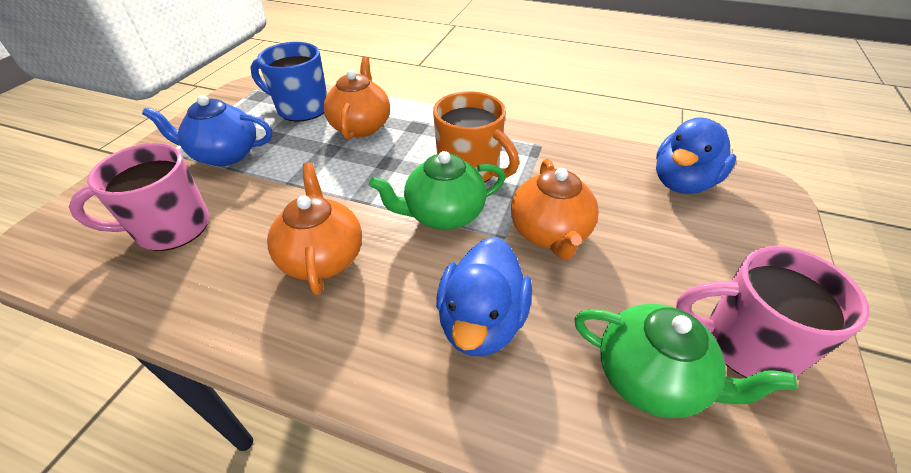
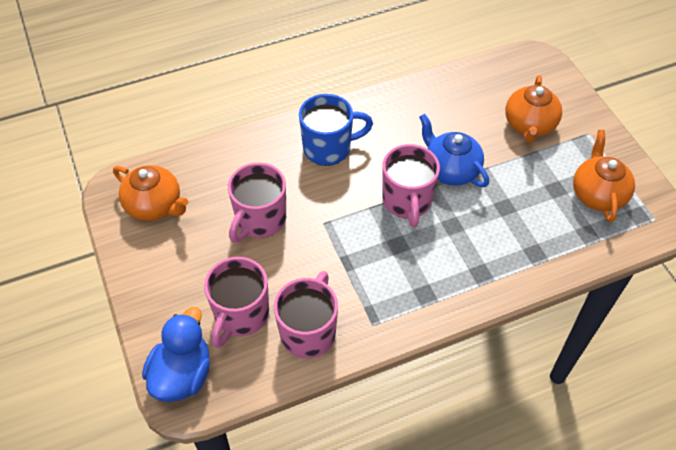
blue duck: [436,237,532,356] [656,117,736,194] = 2 -> [142,307,210,402] = 1
green teapot: [369,151,506,230] [574,304,797,418] = 2 -> none = 0
orange mug: [433,91,519,182] = 1 -> none = 0
pink mug: [69,143,209,251] [676,246,869,378] = 2 -> [204,257,269,348] [228,163,286,243] [274,271,338,359] [383,144,440,228] = 4

